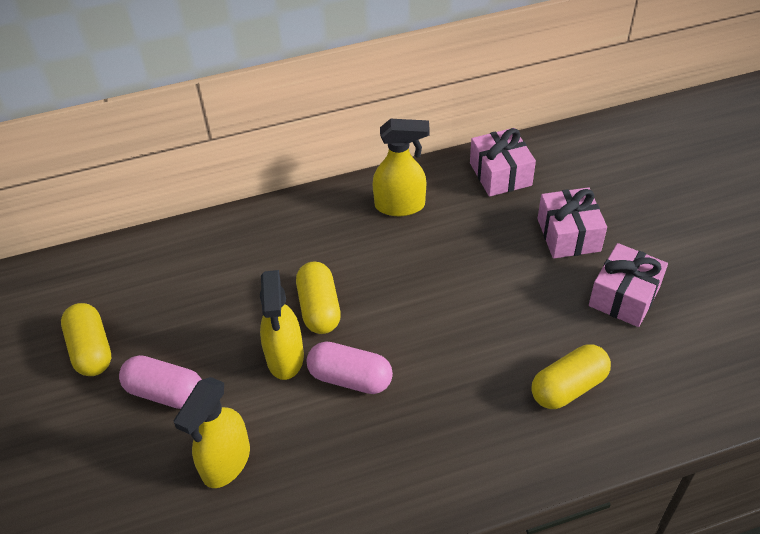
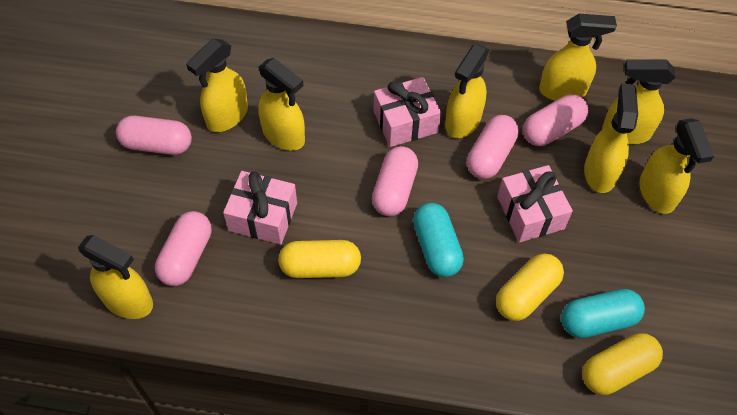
pink capsule: [119,355,202,409] [307,341,393,394] = 2 -> [116,116,192,155] [155,211,212,286] [372,146,418,216] [467,115,519,179] [523,94,588,146] = 5
turquoise capsule: none = 0 -> [413,203,464,277] [561,289,645,338] = 2
yellow spray bottle: [174,377,250,488] [260,270,304,380] [373,119,430,216] = 3 -> [78,235,153,319] [186,39,248,132] [258,58,305,151] [445,44,489,138] [539,14,617,101] [584,83,638,193] [602,59,675,144] [639,118,714,214] = 8

